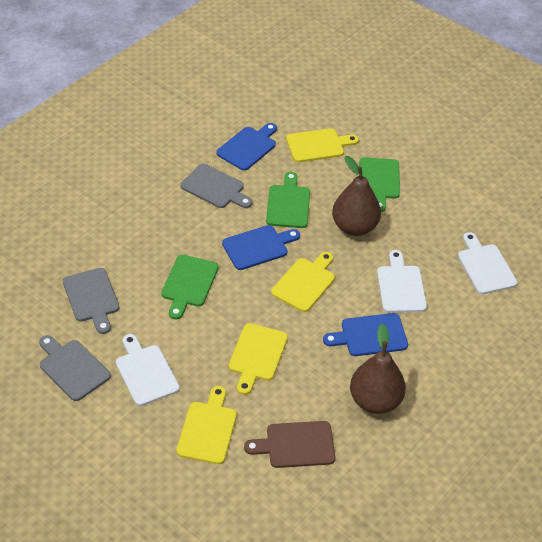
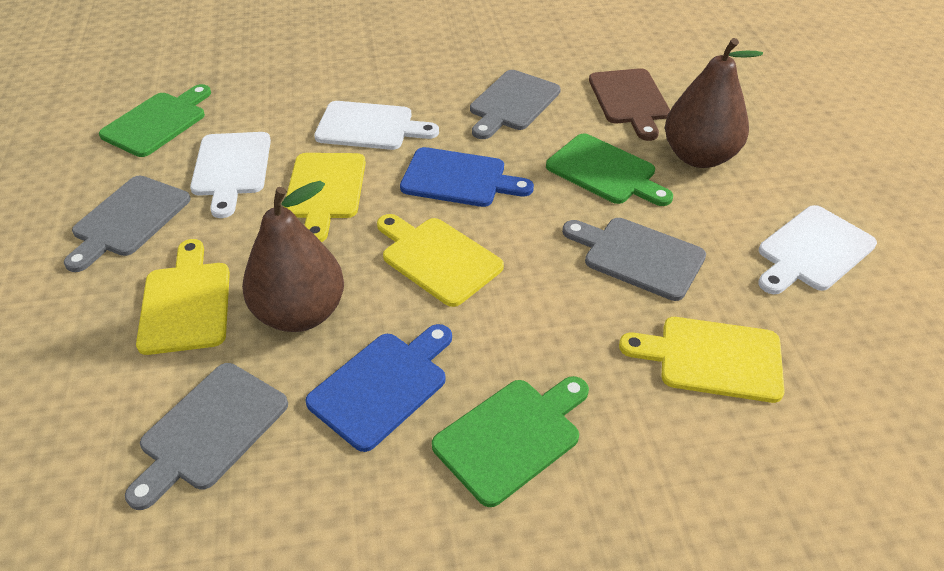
blue cutting board: [216,123,277,171] [222,225,300,270] [323,313,408,356] = 3 -> [306,324,452,452] [400,147,534,207] = 2
grey cutting board: [39,335,111,401] [63,268,119,334] [180,164,252,208] = 3 -> [64,176,191,272] [125,363,288,510] [470,70,561,139] [562,218,706,301] = 4

